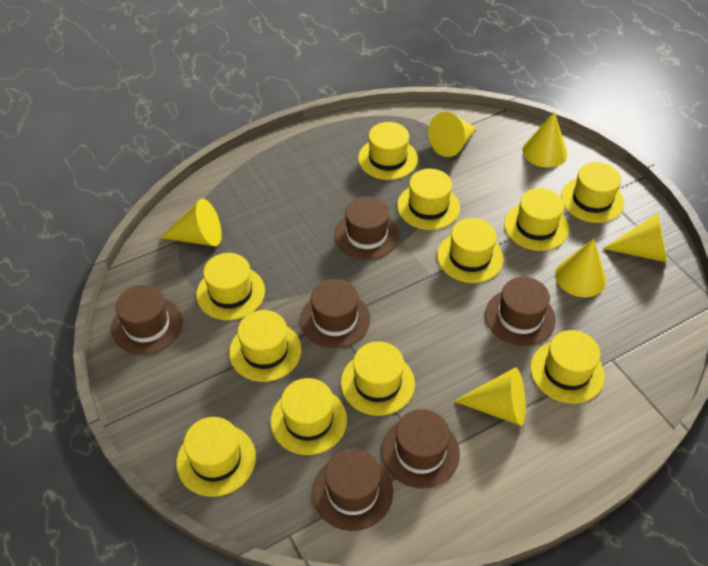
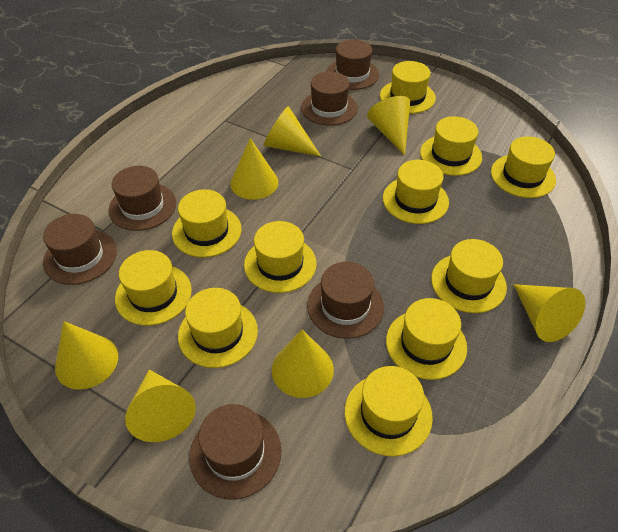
yellow cone: [160,199,222,246] [428,112,476,157] [454,367,526,426] [522,111,567,168] [555,239,606,297] [602,213,667,262] = 6 -> [55,321,118,390] [125,369,196,442] [230,138,278,200] [264,106,321,157] [272,330,334,398] [367,96,410,155] [513,284,585,342] = 7

